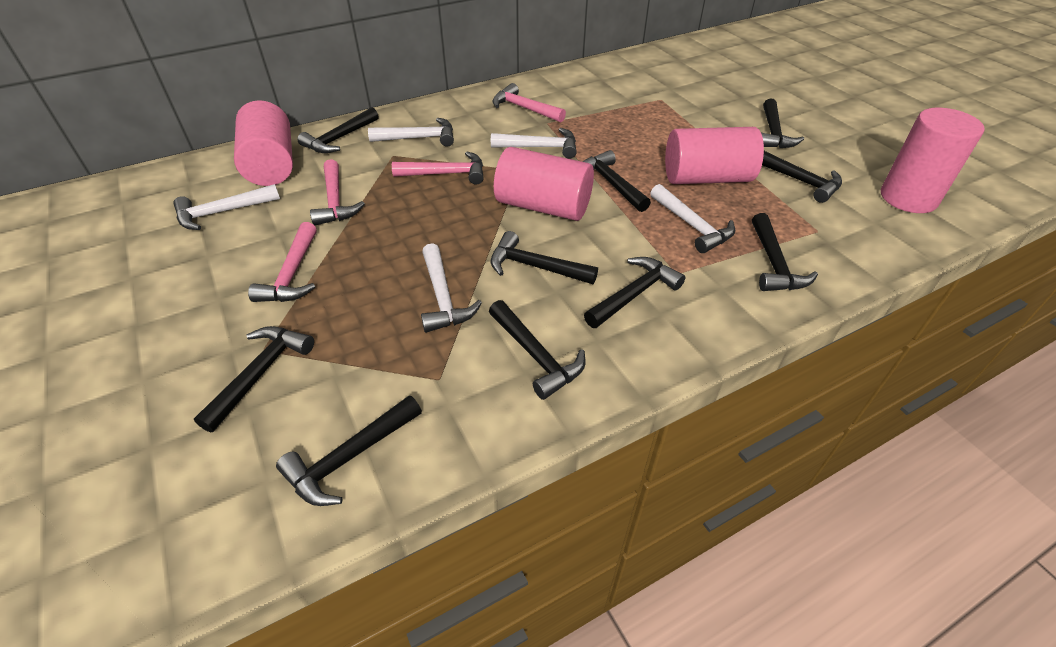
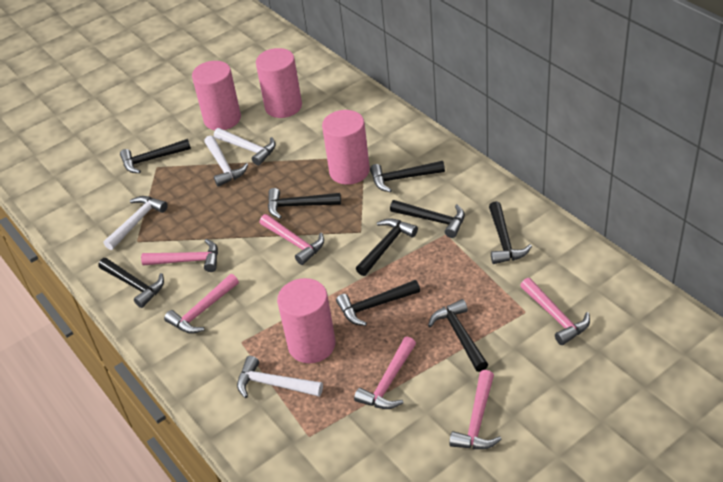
black hammer: [194,326,314,432] [276,395,422,506] [297,107,379,153] [489,300,585,400] [491,231,598,284] [583,150,651,212] [584,257,686,328] [752,213,818,291] [761,99,804,148] [762,151,842,203] = 10 -> [98,258,164,308] [120,139,191,173] [268,188,341,219] [336,280,420,326] [356,218,418,276] [370,161,445,192] [390,200,465,238] [428,299,488,372] [489,201,532,264] = 9
pink hammer: [248,222,317,302] [310,159,365,226] [392,152,484,185] [493,83,566,122] = 4 -> [141,239,218,272] [164,274,239,334] [260,214,324,265] [354,337,416,409] [449,370,502,449] [520,278,590,345] = 6
white hammer: [174,184,280,230] [368,118,454,147] [421,243,482,333] [491,128,577,159] [650,184,735,253] = 5 -> [103,196,168,250] [204,135,248,187] [214,128,276,166] [237,356,323,398] = 4

